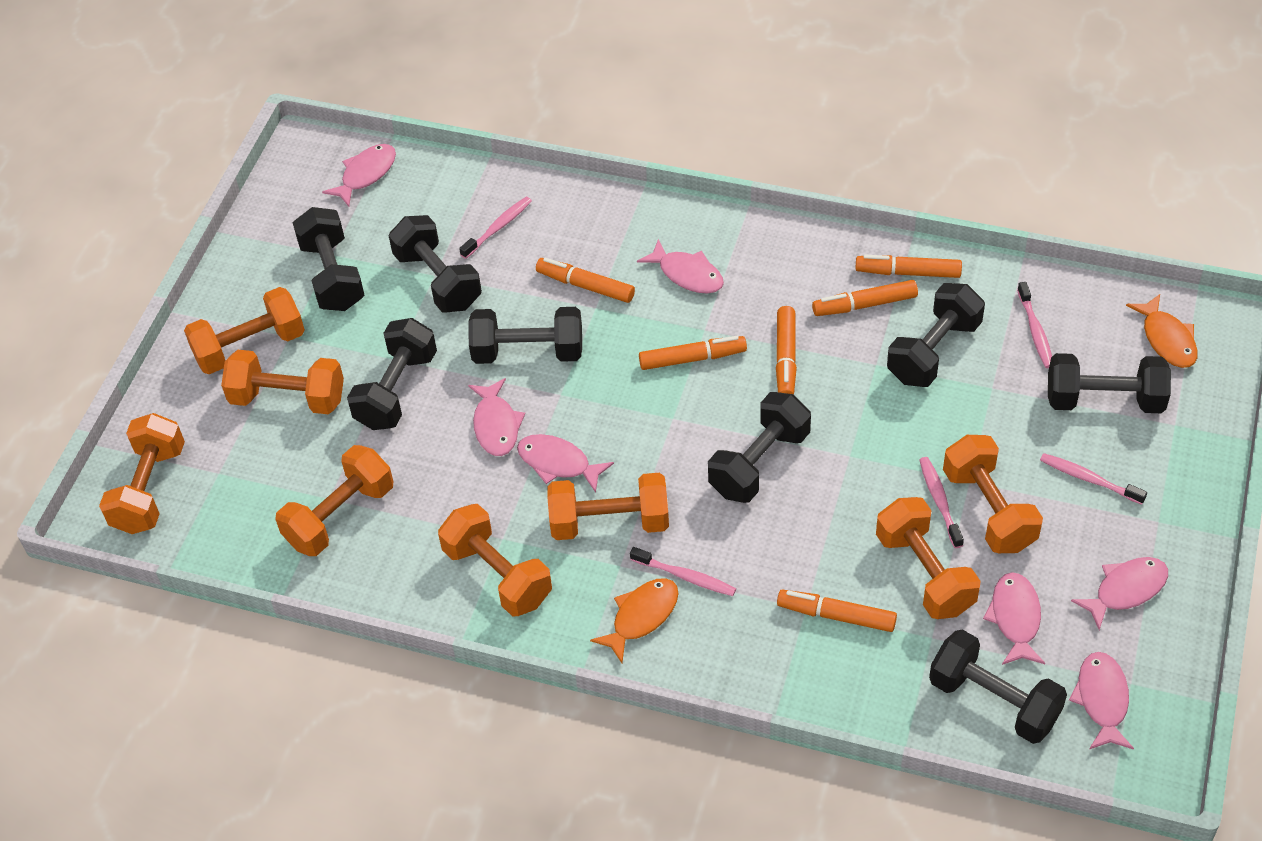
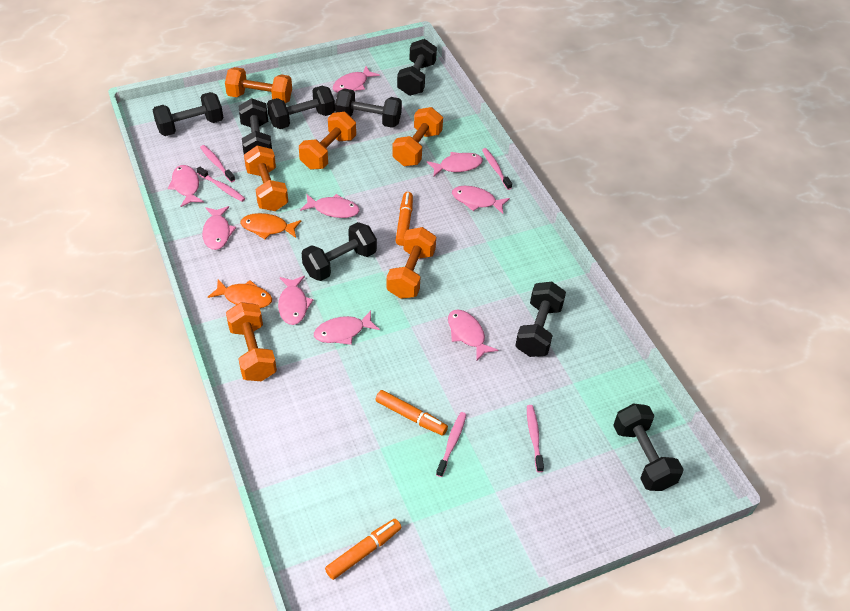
orange dumbbell: [99,413,185,534] [184,287,305,374] [221,350,344,414] [275,445,393,556] [438,504,552,617] [547,473,669,540] [876,497,981,619] [943,435,1043,553] = 8 -> [225,67,292,103] [226,302,277,381] [244,146,288,211] [299,112,356,170] [387,227,436,299] [392,107,443,166] = 6
orange marker: [536,258,635,303] [639,336,747,370] [776,306,797,394] [777,589,897,632] [812,280,918,316] [855,255,962,278] = 6 -> [325,519,402,580] [376,390,448,435] [395,192,413,246] = 3
pink fish: [322,144,396,207] [468,378,525,456] [517,434,614,493] [637,239,724,294] [983,572,1045,665] [1069,652,1134,750] [1071,557,1168,630] = 7 -> [168,165,204,207] [202,206,236,250] [278,276,314,325] [300,194,360,218] [314,311,380,345] [333,66,380,93] [427,152,483,176] [448,309,498,362] [452,186,510,214] = 9

